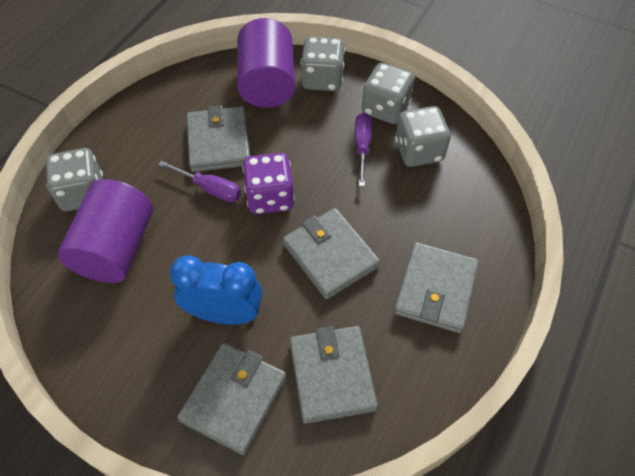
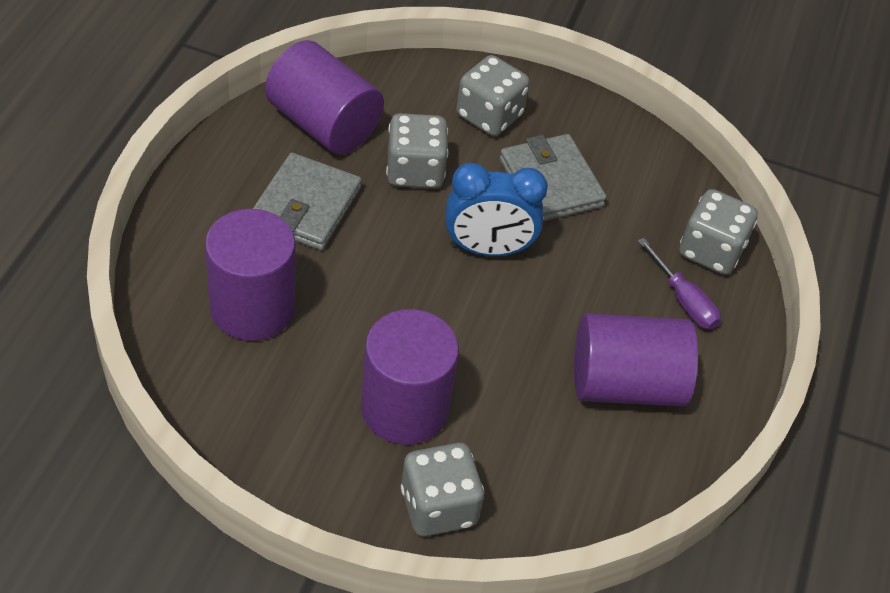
grey wallet: [177,343,286,455] [187,105,250,172] [283,208,380,299] [290,326,378,424] [394,242,479,333] = 5 -> [253,153,362,250] [500,134,607,221] = 2
purple cylinder: [58,179,153,283] [237,18,295,108] = 2 -> [205,209,296,341] [265,40,384,154] [361,309,459,445] [574,313,698,407] = 4
purple dice: [242,153,295,214] = 1 -> none = 0
purple screwdriver: [158,161,241,202] [355,113,372,187] = 2 -> [638,238,721,329] = 1

